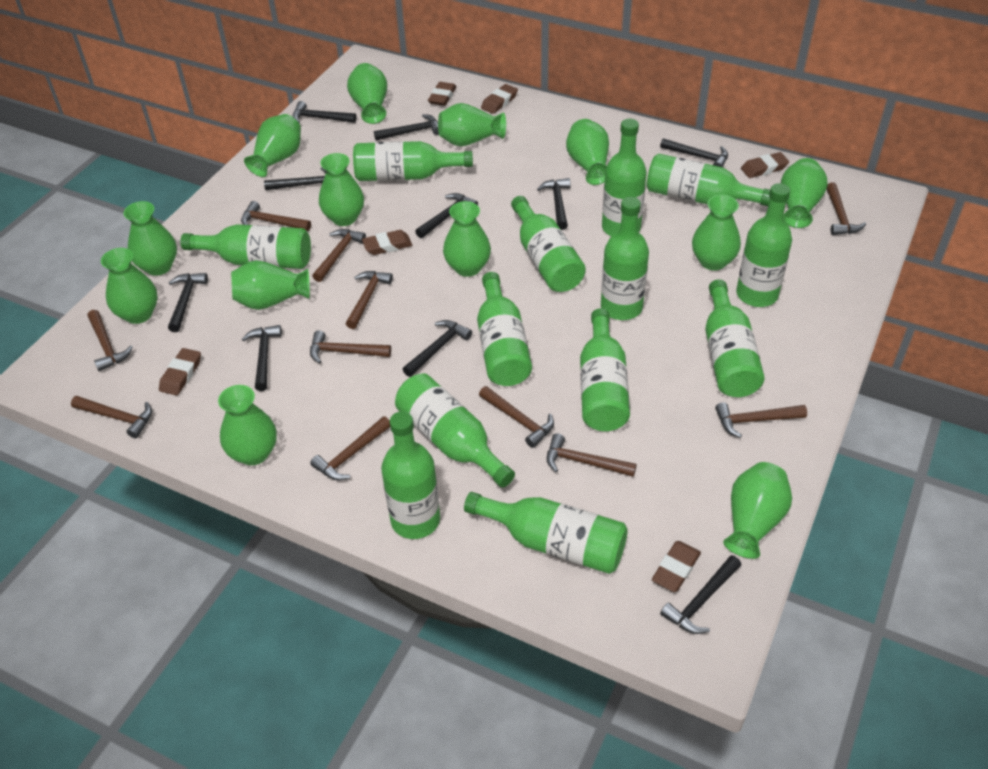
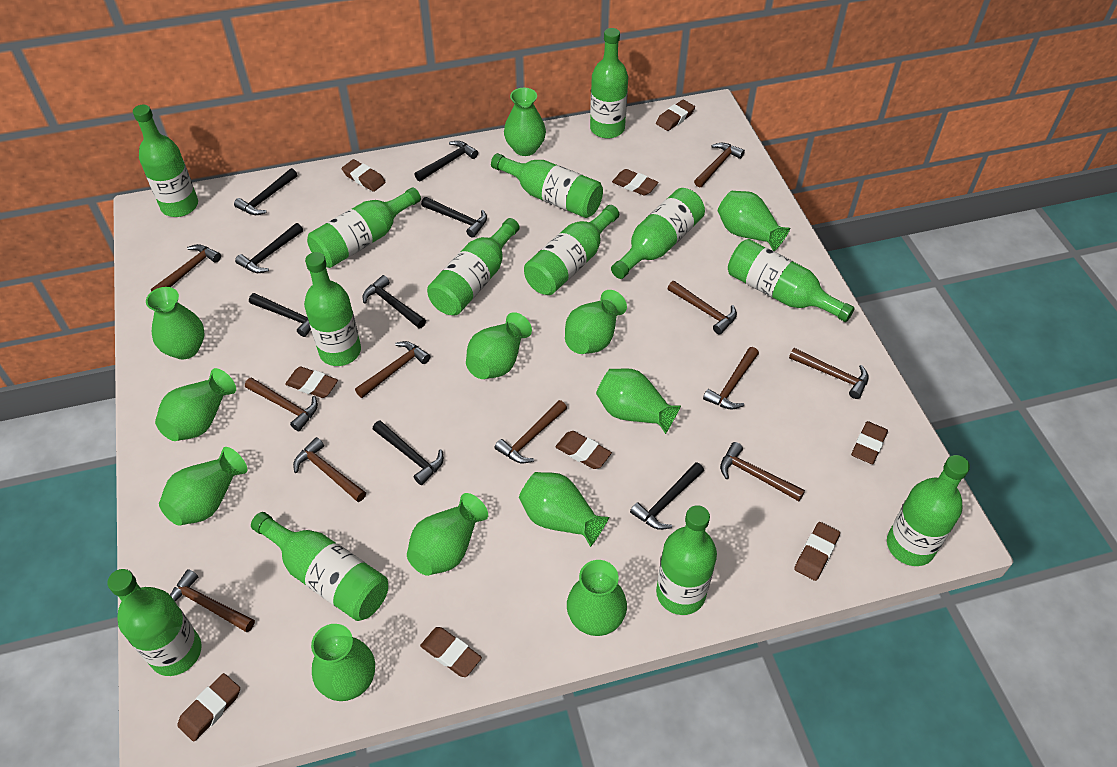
black hammer: [168,273,208,332] [242,325,282,391] [264,167,326,190] [292,101,356,123] [374,114,439,140] [403,320,472,377] [415,193,478,238] [537,178,571,230] [660,138,728,167] [660,555,741,634] = 10 -> [234,168,297,215] [235,223,303,273] [249,293,311,337] [363,275,426,329] [373,420,444,485] [414,141,478,182] [421,197,487,238] [630,462,704,530] = 8
brown eraser: [159,348,201,396] [362,230,412,255] [428,82,456,106] [481,84,518,114] [652,541,701,592] [741,152,789,178] = 6 -> [177,673,240,741] [285,367,338,398] [342,159,386,192] [420,627,482,677] [555,431,612,469] [612,169,658,196] [656,100,695,131] [794,522,840,581] [851,421,888,464] = 9
green vase: [101,248,158,324] [123,201,177,276] [218,385,277,465] [231,260,310,310] [244,114,301,177] [319,153,364,226] [347,63,387,124] [438,103,506,146] [443,201,491,277] [566,119,609,185] [692,195,741,270] [723,462,792,559] [781,158,828,228] = 13 -> [146,287,205,360] [155,368,236,441] [159,447,247,526] [311,624,375,701] [407,493,488,576] [466,312,532,379] [504,88,546,156] [519,472,609,547] [565,290,627,354] [567,560,627,636] [596,368,681,434] [718,191,790,251] = 12

